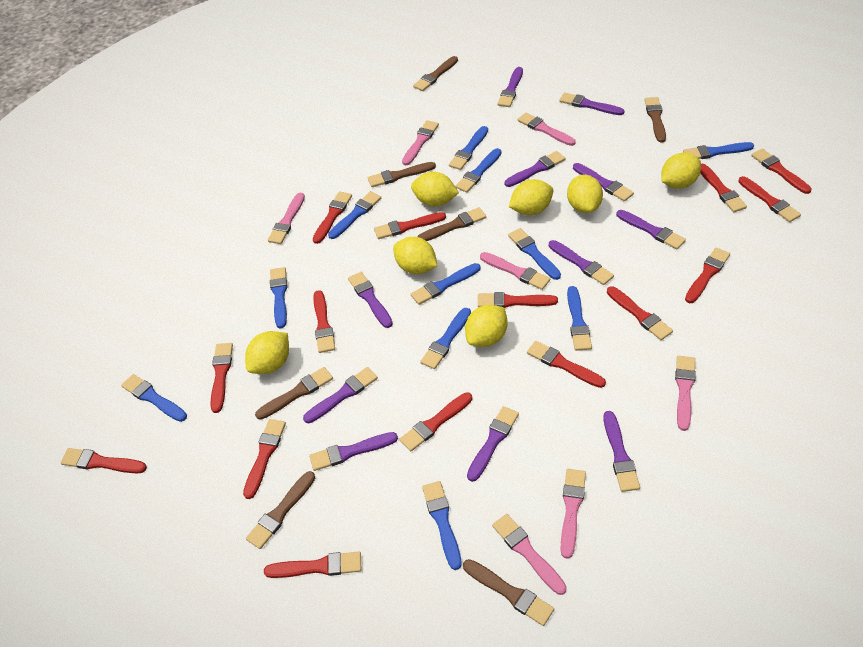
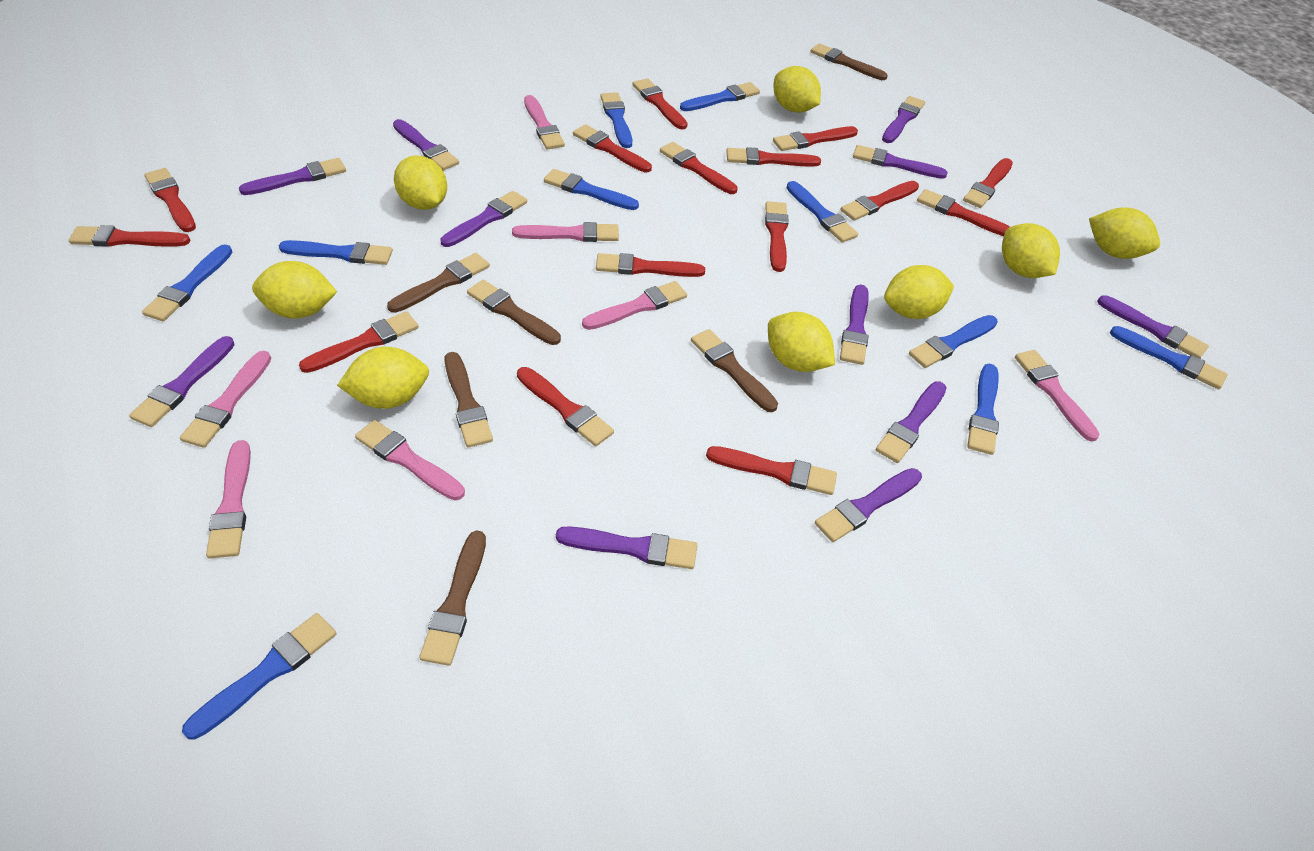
blue brush: [121,374,187,422] [270,267,288,328] [328,191,381,239] [411,263,481,305] [420,308,471,369] [422,481,462,570] [449,126,488,170] [455,148,501,192] [508,228,561,280] [567,286,592,351] [683,142,754,159] = 11 -> [142,244,232,321] [182,613,336,740] [279,240,393,265] [544,169,639,210] [600,92,632,148] [680,82,760,111] [787,181,858,242] [909,315,998,368] [967,364,999,455] [1110,326,1227,389] = 10
brown brush: [246,471,315,549] [255,367,333,420] [368,162,436,187] [413,56,458,91] [418,207,486,241] [463,559,554,626] [645,97,666,143] = 7 -> [387,253,490,313] [419,530,486,666] [444,352,493,447] [467,280,561,345] [691,329,778,412] [810,43,888,80] = 6
yellow lemon: [245,331,289,374] [393,237,437,274] [411,172,459,206] [465,305,507,347] [509,179,553,215] [567,175,603,213] [661,152,701,189] = 7 -> [252,261,337,319] [337,347,429,409] [394,155,447,210] [768,312,835,372] [774,66,821,113] [884,265,954,319] [1002,223,1060,278] [1089,207,1160,259] = 8

